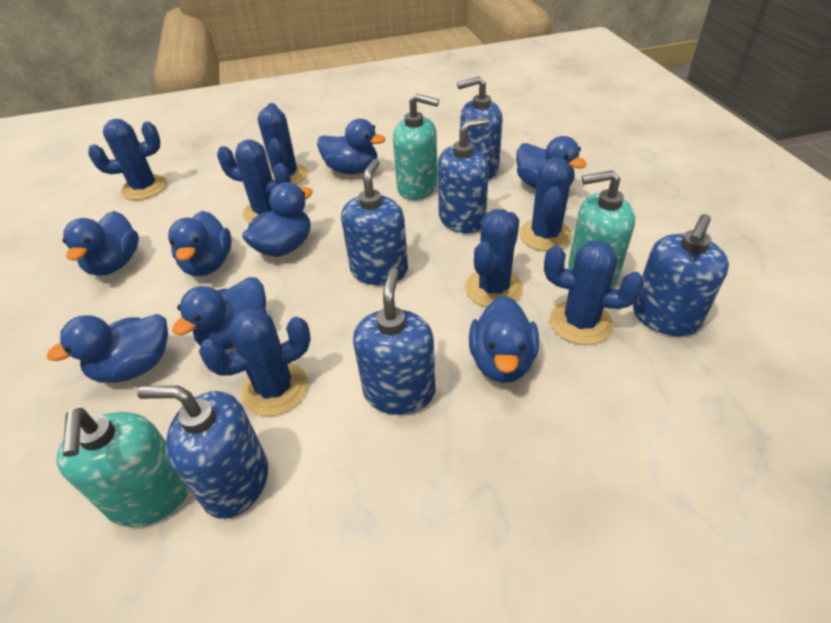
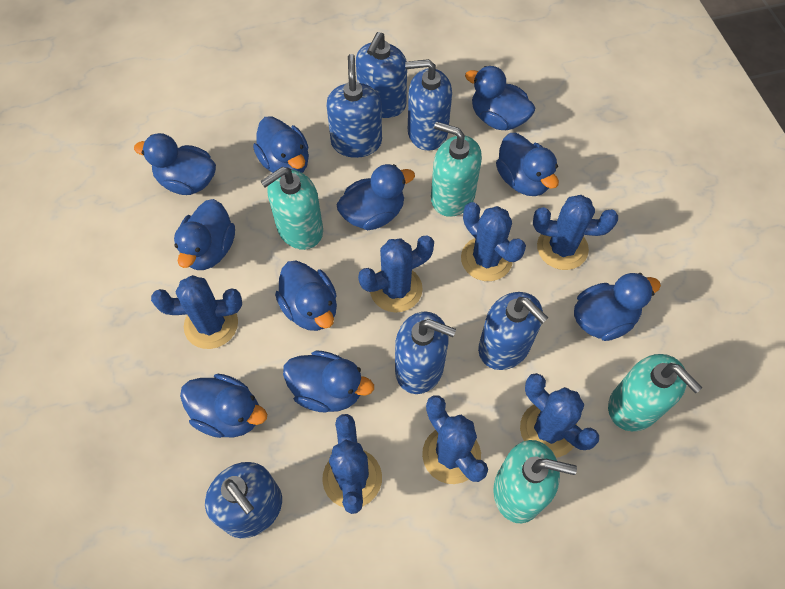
blue duck: [46,314,168,383] [63,211,139,276] [168,211,232,276] [172,277,267,350] [242,182,313,257] [317,119,386,174] [469,295,539,383] [516,136,587,189] = 8 -> [134,133,216,195] [174,199,235,270] [180,374,267,438] [253,116,309,173] [275,260,337,331] [283,351,374,413] [337,164,415,230] [465,66,535,130] [496,133,559,196] [574,273,661,341] = 10
turquoise soap dispenser: [57,408,189,527] [393,94,439,200] [568,170,635,289] = 3 -> [260,167,323,250] [431,122,482,217] [493,440,577,523] [608,354,702,431] = 4

